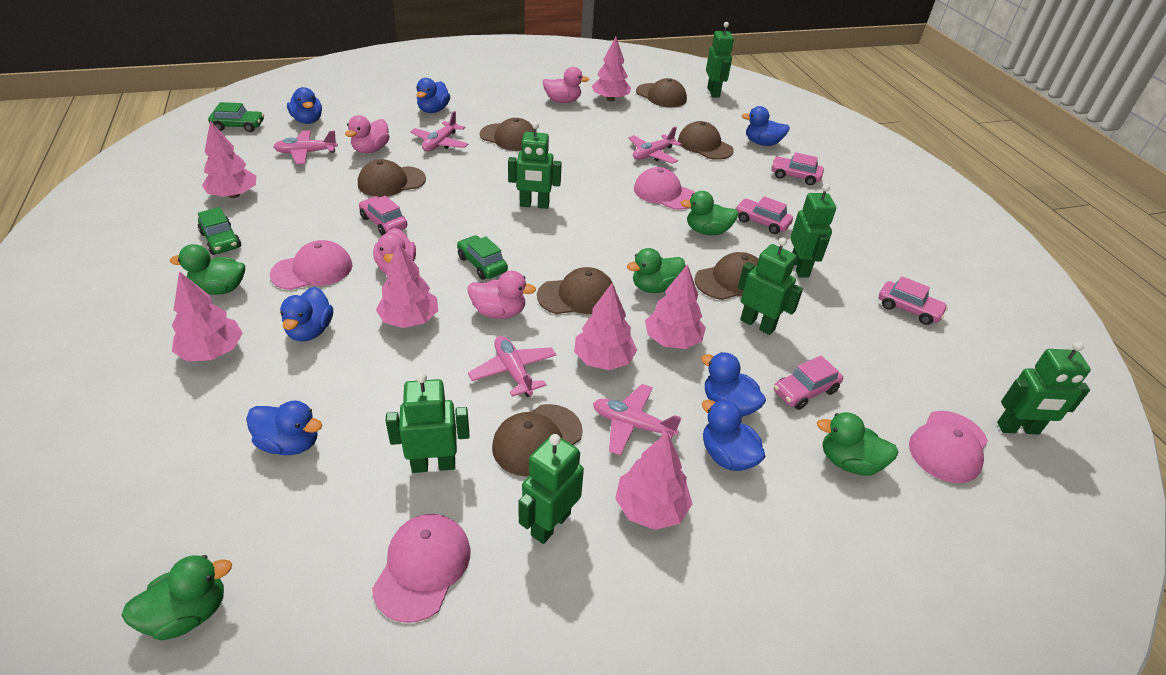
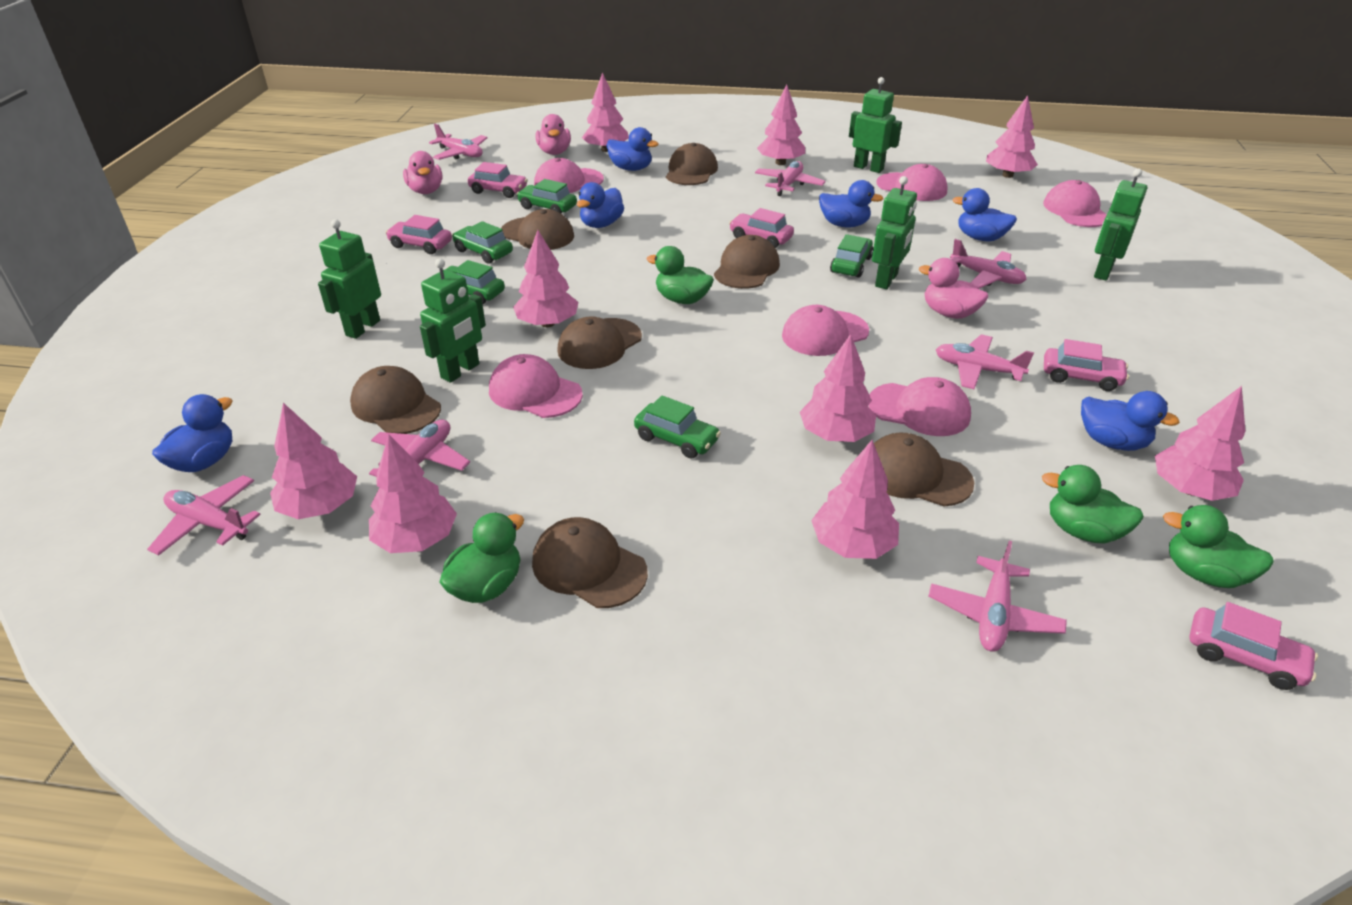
blue duck: [246,401,322,455] [280,287,333,341] [287,87,322,124] [416,78,450,113] [701,352,766,417] [702,400,766,471] [741,106,790,146] = 7 -> [152,394,232,472] [577,182,624,228] [606,127,659,171] [819,180,883,227] [952,188,1017,241] [1081,391,1180,451] = 6
green car: [198,207,241,255] [208,102,264,132] [457,235,508,280] = 3 -> [446,260,505,305] [452,221,513,264] [517,179,577,214] [634,395,721,459] [830,234,873,278] = 5
green duck: [121,555,232,641] [170,244,245,295] [627,248,686,293] [681,191,738,235] [817,412,899,476] = 5 -> [440,512,524,603] [647,246,714,304] [1042,465,1144,544] [1163,505,1274,588] = 4
green robot: [386,372,469,473] [508,122,562,209] [518,434,584,544] [706,22,734,98] [738,238,803,335] [790,184,836,278] [997,341,1091,435] = 7 -> [318,219,381,339] [420,258,486,383] [849,77,902,173] [872,176,917,289] [1094,168,1147,281] = 5
pink cap: [270,240,353,290] [372,514,470,623] [634,167,695,210] [909,411,988,483] = 4 -> [489,354,583,418] [534,158,604,193] [782,305,869,356] [868,377,971,436] [877,164,948,201] [1043,180,1107,227] = 6
pink duck: [345,115,390,153] [373,228,416,274] [468,271,536,319] [542,67,589,103] = 4 -> [403,151,443,194] [536,114,571,155] [919,258,988,319] = 3
pink plane: [274,130,338,164] [410,111,469,151] [468,336,556,397] [593,384,681,456] [629,127,682,164] = 5 -> [147,475,261,556] [369,419,470,477] [429,124,488,160] [755,161,825,196] [928,541,1067,652] [936,334,1034,389] [950,239,1027,289] = 7
pink tree: [172,271,243,361] [202,121,256,198] [376,242,438,328] [574,283,637,370] [592,37,631,101] [615,432,692,530] [645,264,706,349] = 7 -> [270,403,357,519] [369,434,457,553] [513,230,578,327] [582,72,629,152] [757,85,805,165] [800,334,876,442] [811,440,899,559] [986,95,1038,178] [1155,386,1245,501] = 9

